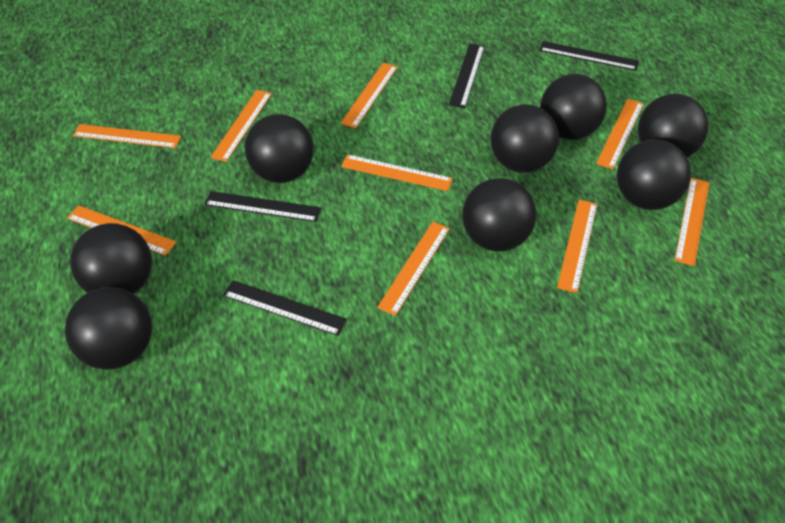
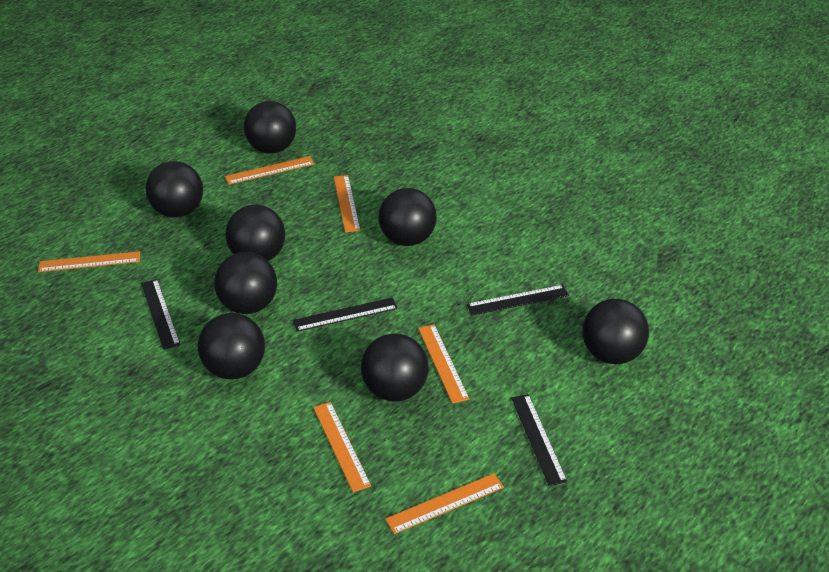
orange ruler: [67,205,176,256] [73,124,181,148] [210,90,272,162] [340,63,398,129] [341,154,453,191] [377,222,450,316] [557,200,597,293] [596,99,644,169] [674,178,710,266] = 9 -> [38,251,140,272] [225,156,315,185] [313,402,371,492] [334,175,360,233] [385,473,504,534] [418,324,469,404] = 6

